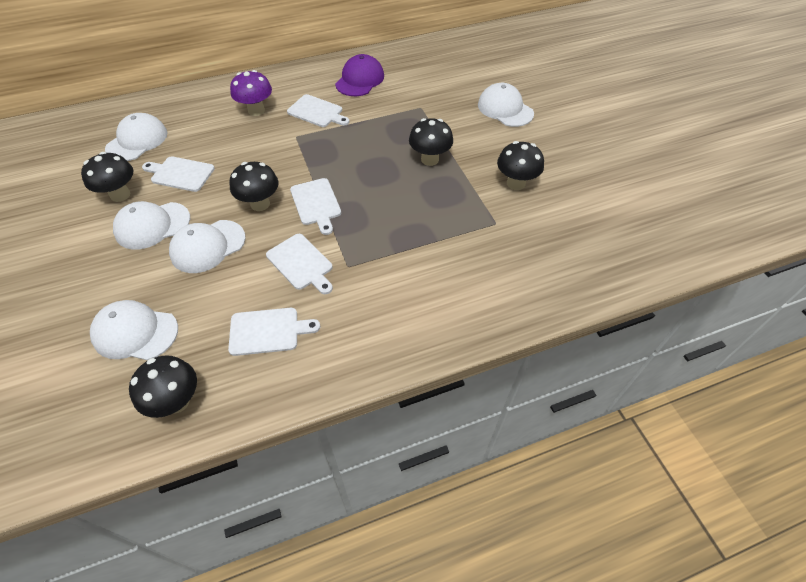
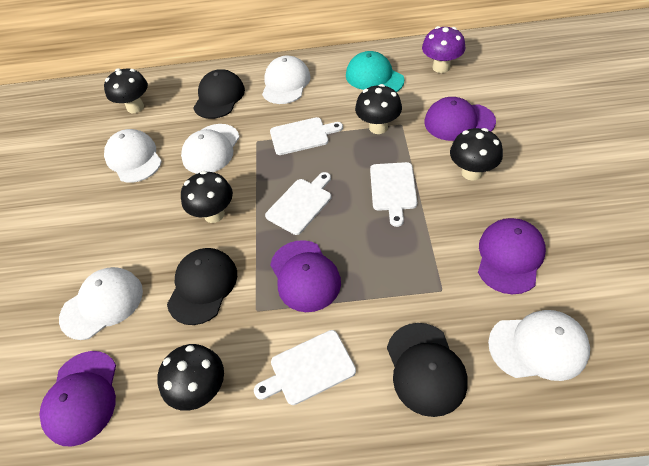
black cap: none = 0 -> [167,248,237,325] [193,69,245,119] [387,323,468,417] = 3
purple cap: [335,54,384,96] = 1 -> [39,351,116,446] [270,240,341,312] [424,97,496,141] [478,218,546,294] = 4
turquoise cap: none = 0 -> [346,51,404,92] = 1
white cutting board: [142,156,215,192] [228,308,320,356] [266,234,333,294] [287,94,350,127] [290,178,341,235] = 5 -> [254,330,356,405] [265,172,331,235] [270,117,343,155] [370,162,417,227] = 4

